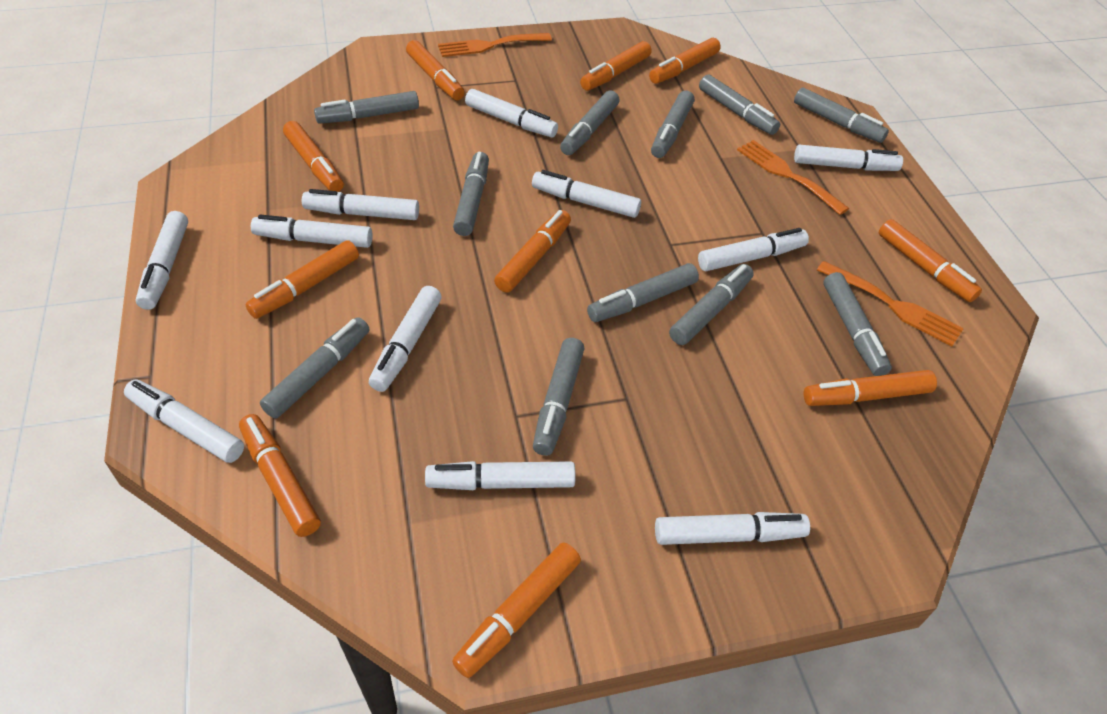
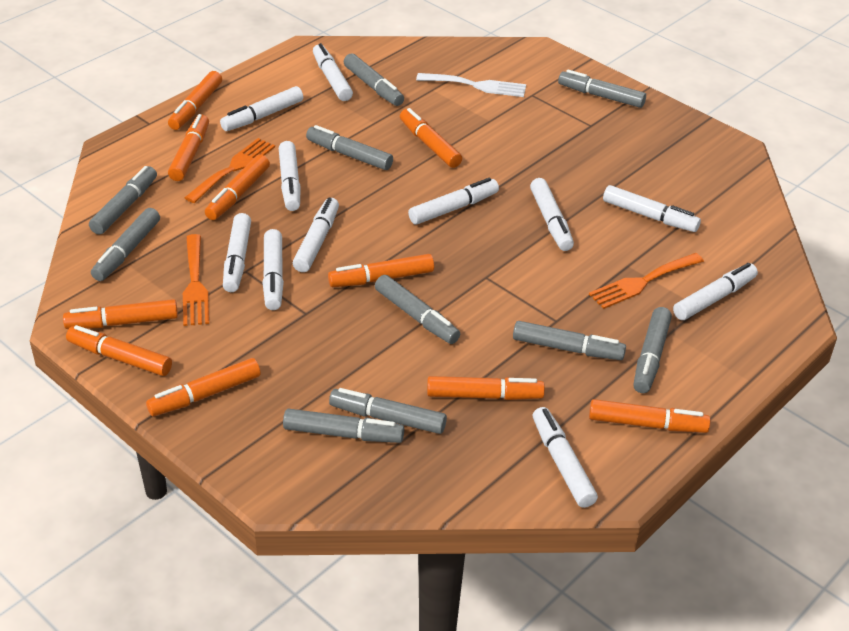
grey marker: [260,317,369,419] [314,91,419,124] [453,152,489,236] [533,338,584,456] [560,90,619,155] [587,263,699,322] [651,90,695,158] [669,264,754,345] [699,75,780,135] [794,87,889,143] [823,272,892,376] = 11 -> [89,166,157,235] [91,208,160,281] [283,408,404,443] [306,125,393,170] [329,388,447,434] [344,53,404,106] [375,275,460,344] [513,321,626,360] [558,70,646,108] [633,307,672,393] = 10
white fork: none = 0 -> [416,73,526,97] = 1

